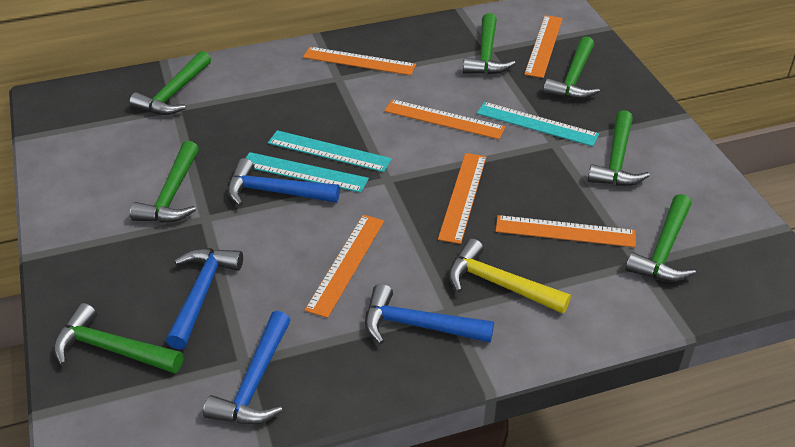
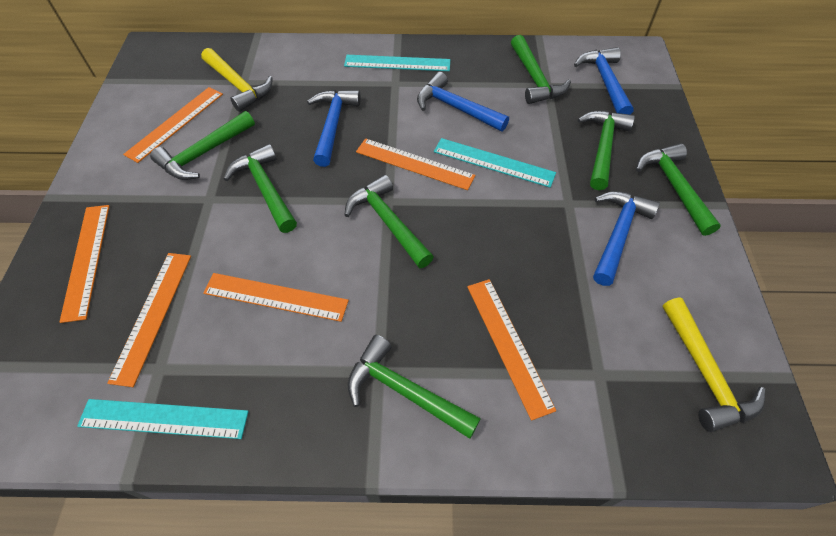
yellow hammer: [448,238,571,314] = 1 -> [201,48,272,112] [663,297,765,432] = 2

